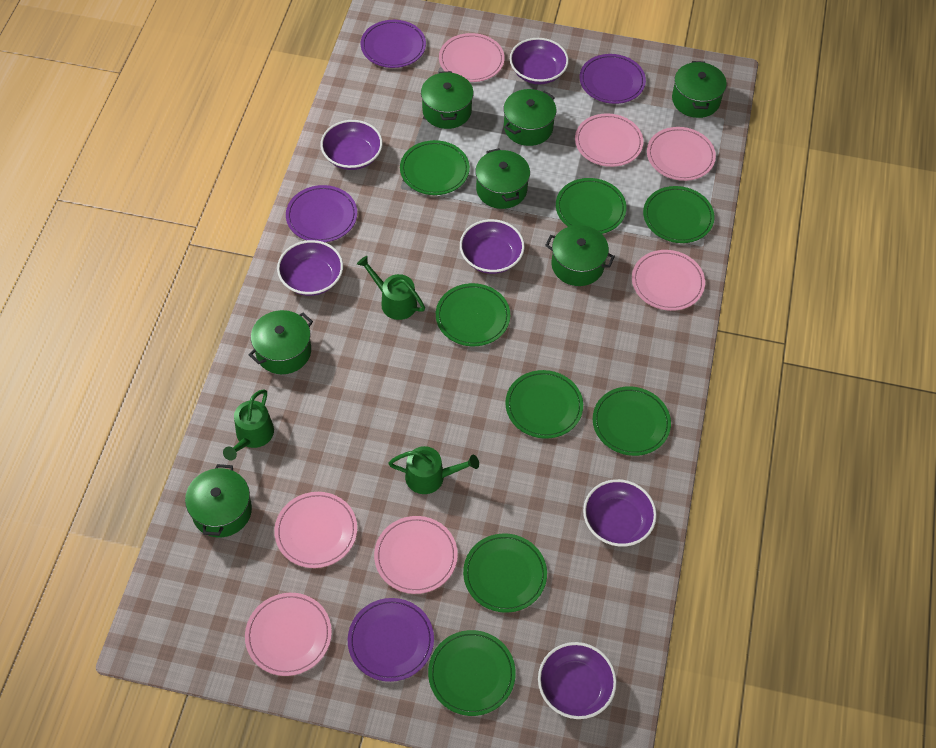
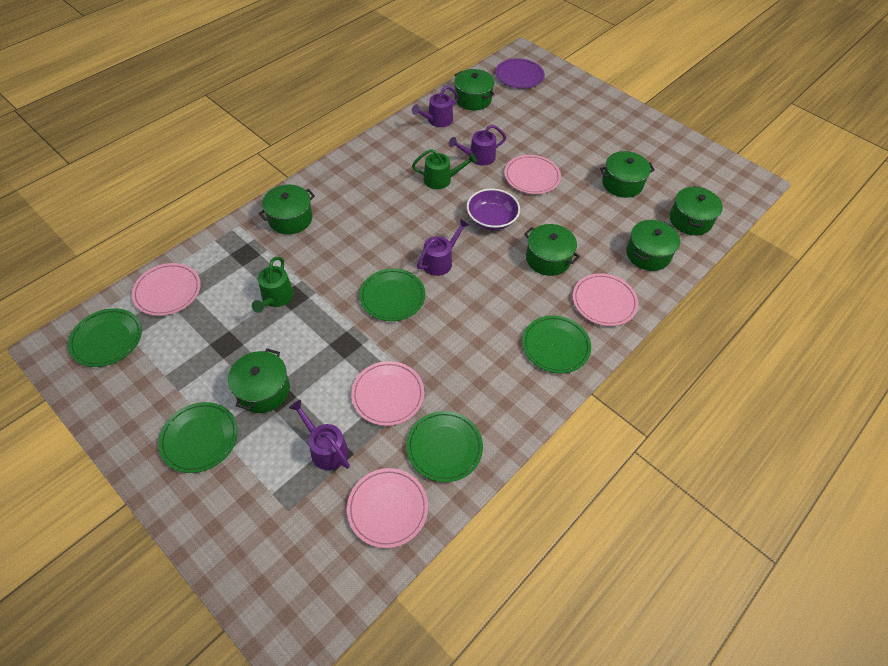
green plate: [400,140,470,195] [428,630,516,716] [436,283,510,346] [463,533,547,613] [505,370,583,439] [556,178,627,234] [593,386,671,456] [643,186,715,243] = 8 -> [68,308,142,367] [158,402,238,473] [359,268,425,321] [406,411,483,482] [522,315,591,374] = 5
green watering can: [223,389,274,461] [357,256,425,320] [388,446,479,494] = 3 -> [252,257,294,313] [412,149,477,189] = 2
pink plate: [245,593,332,676] [274,492,357,568] [374,516,458,594] [439,33,505,82] [575,113,643,167] [632,250,705,311] [647,127,716,181] = 7 -> [132,263,201,316] [347,468,428,548] [351,361,424,426] [504,155,561,194] [573,273,638,326] = 5
purple bowl: [277,240,343,296] [321,120,383,170] [460,219,525,274] [510,38,569,84] [538,642,617,719] [583,479,657,547] = 6 -> [467,188,520,230] = 1
purple plate: [286,185,357,242] [348,598,434,682] [361,20,426,68] [580,54,646,104] = 4 -> [495,58,545,89] = 1
purple watering can: none = 0 -> [289,400,350,470] [412,86,459,127] [417,219,469,276] [449,125,506,166] = 4

